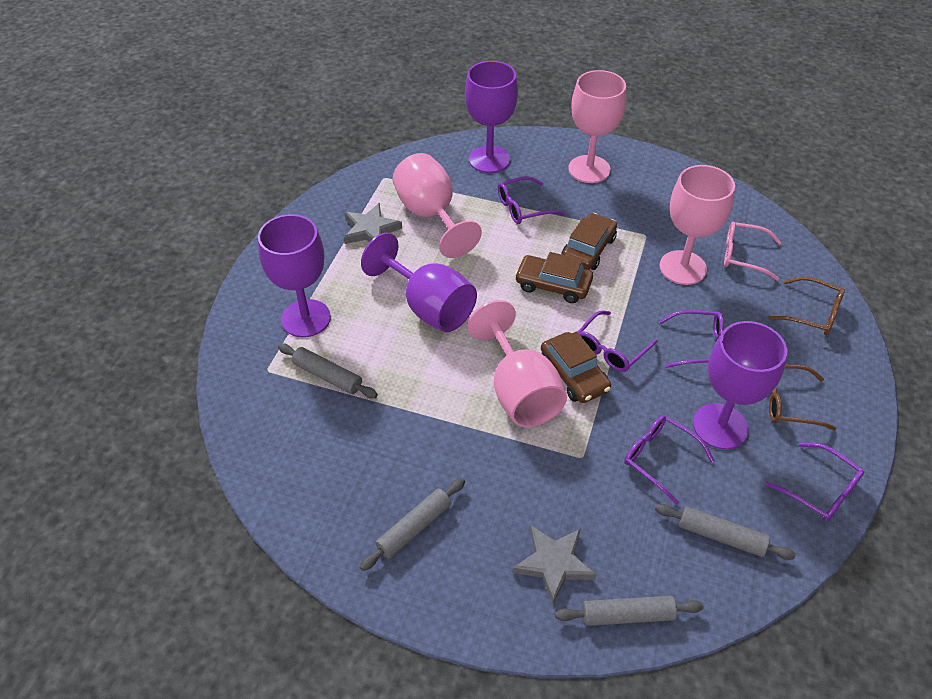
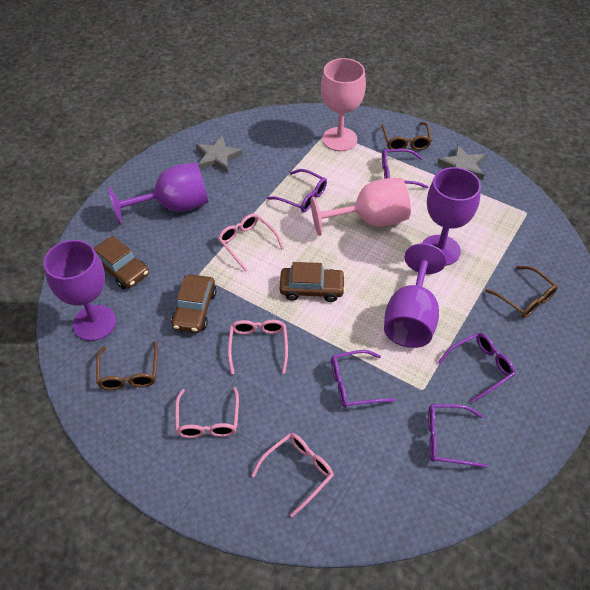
brown glasses: [769,277,845,335] [769,364,837,430] = 2 -> [96,341,158,390] [382,122,432,150] [485,266,558,318] = 3
grey rolling pin: [278,344,378,398] [359,478,465,571] [555,596,704,626] [655,504,796,560] = 4 -> none = 0
pink glasses: [724,222,781,281] = 1 -> [175,387,239,438] [218,214,284,272] [228,320,288,374] [251,433,334,517] = 4
pink goblet: [393,153,482,258] [468,300,567,427] [568,70,626,183] [659,165,735,285] = 4 -> [311,178,411,236] [321,58,366,151] = 2

